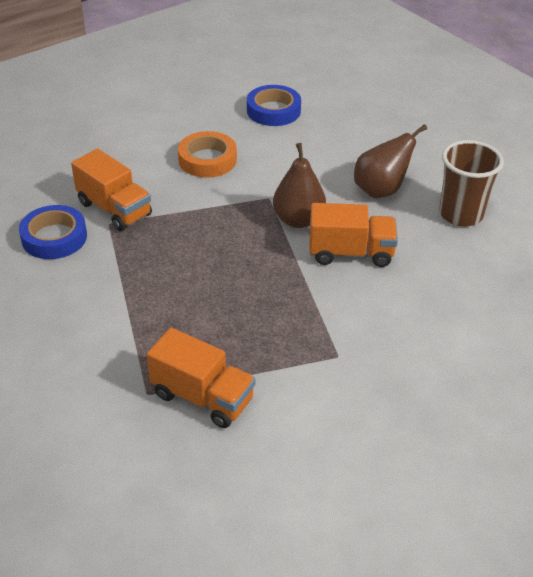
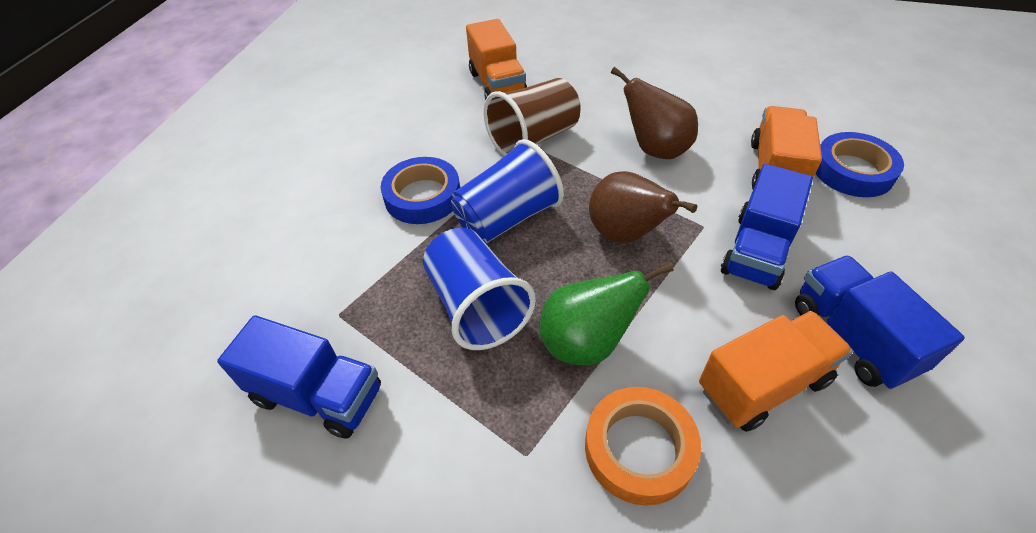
blue cup: none = 0 -> [423,228,536,350] [451,139,564,243] = 2
blue truck: none = 0 -> [217,315,381,439] [721,164,813,290] [795,255,965,389] = 3
green pear: none = 0 -> [539,262,674,365] = 1

